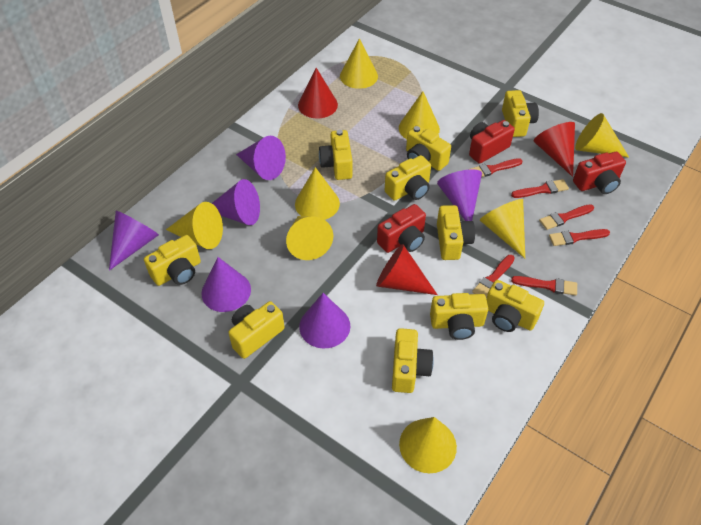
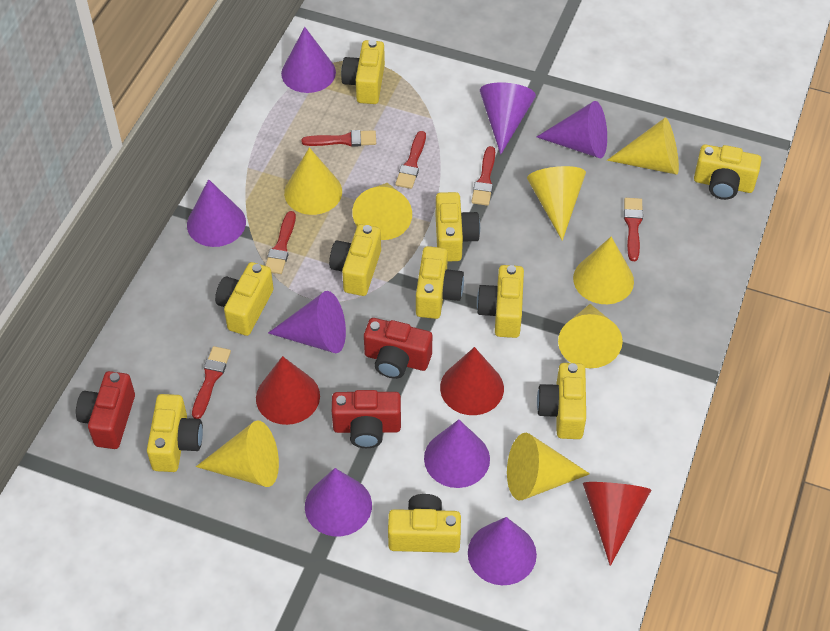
purple cone: [109,211,159,271] [201,257,251,312] [212,179,260,225] [236,136,286,180] [299,293,350,349] [437,169,482,221] = 6 -> [187,179,246,247] [268,291,346,353] [281,27,336,93] [305,468,372,536] [424,420,490,488] [468,517,537,585] [480,82,536,155] [537,101,607,158] = 8

